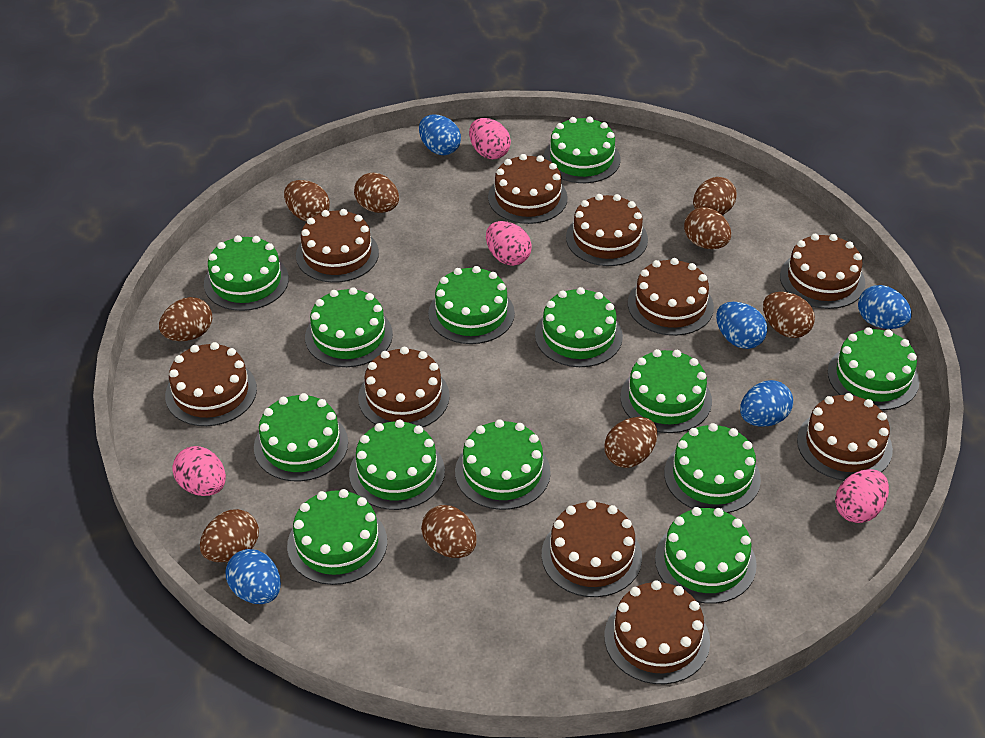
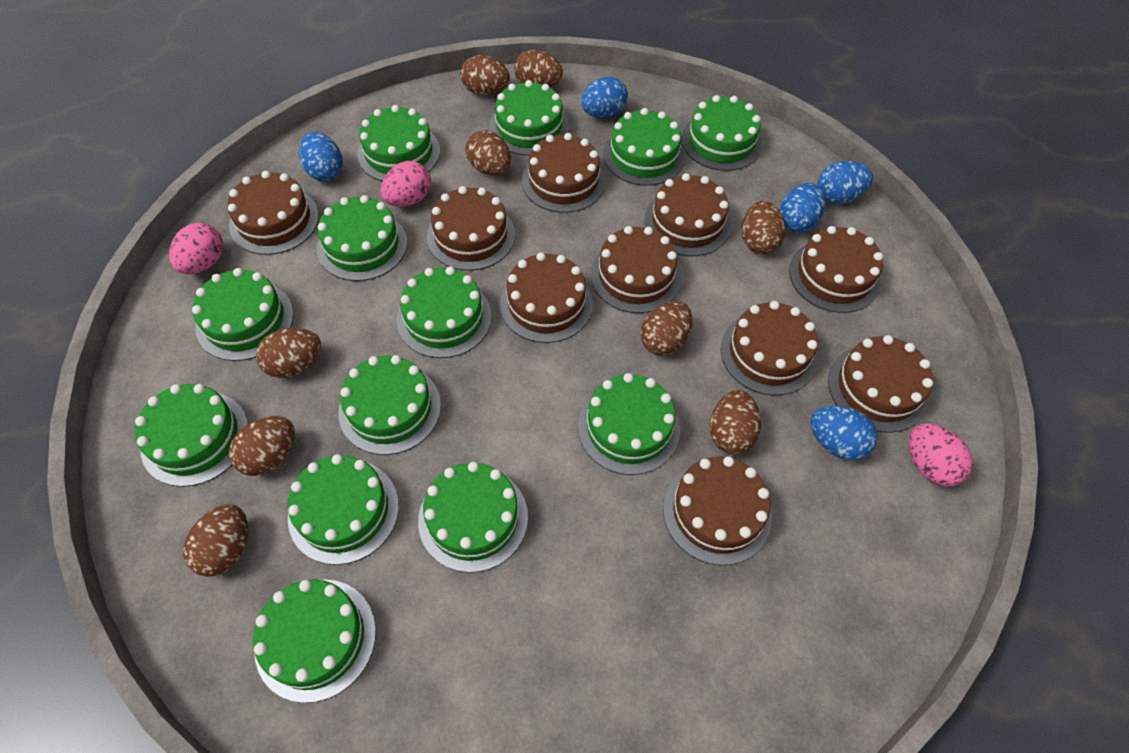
pink egg: [172,446,226,496] [469,118,511,159] [486,221,532,266] [835,469,889,523] = 4 -> [169,223,223,274] [381,161,431,207] [909,423,973,486] = 3

